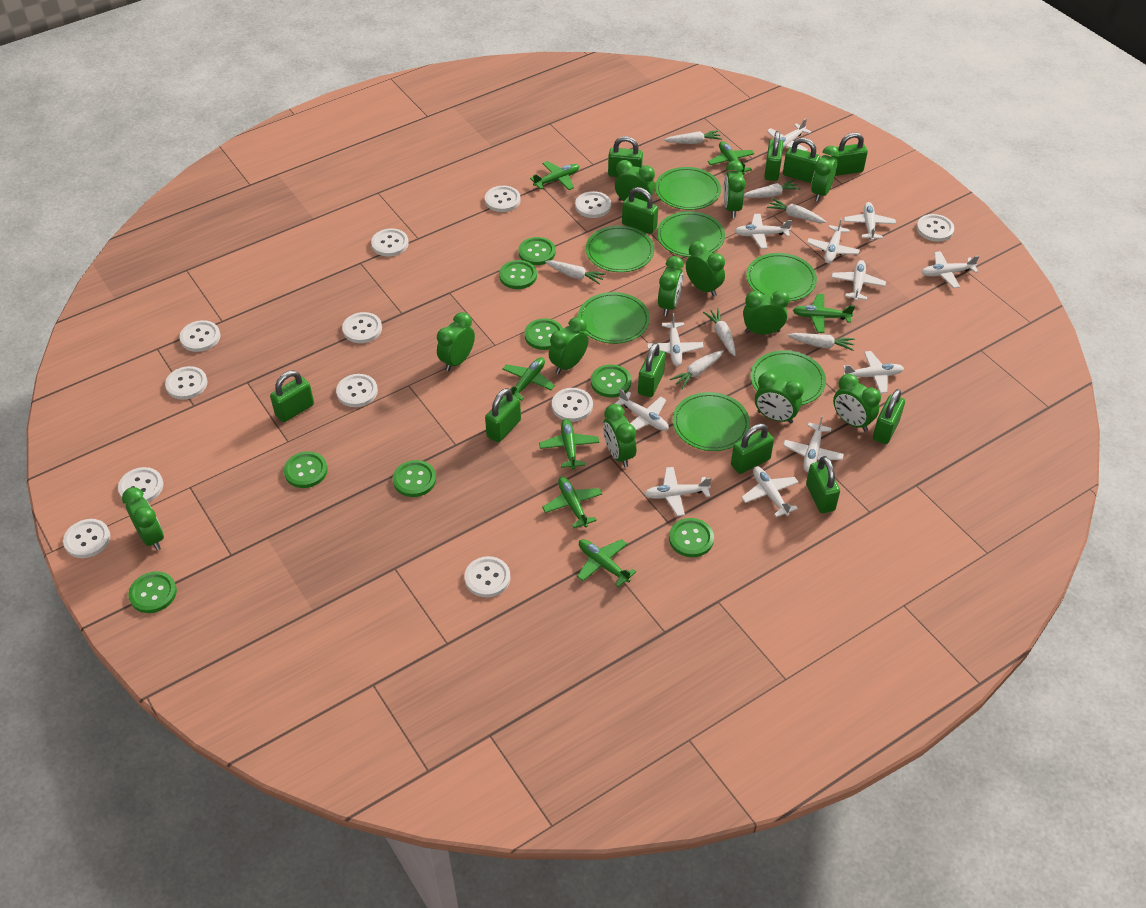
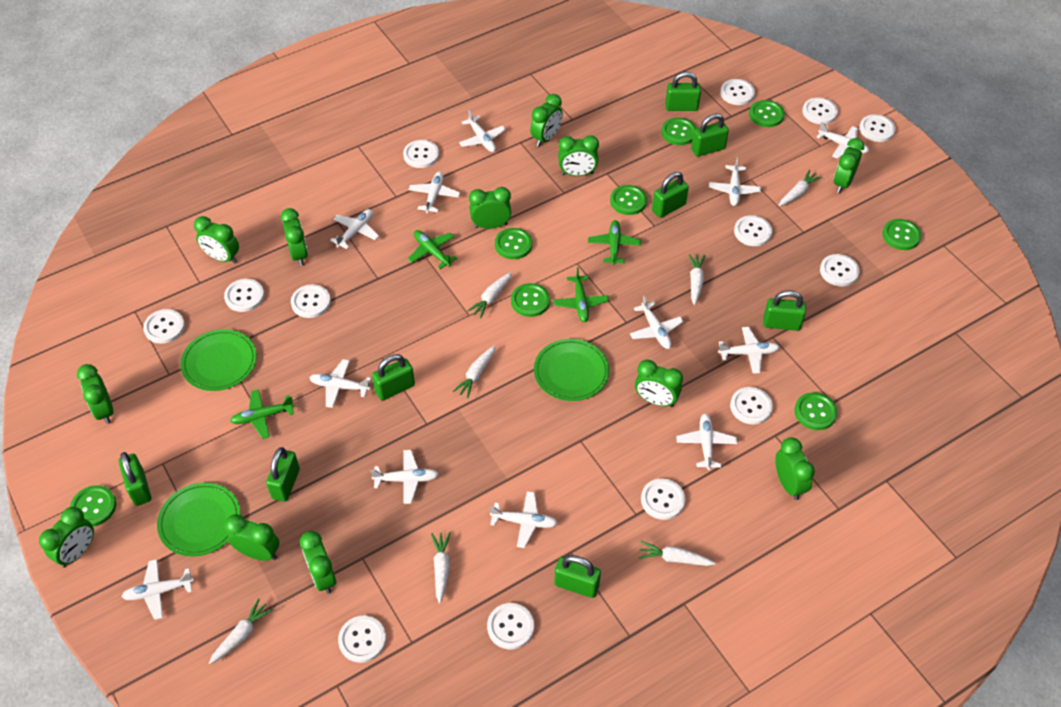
green padlock: [270,371,314,422] [485,388,521,442] [608,136,643,177] [622,187,658,234] [638,343,666,397] [731,423,774,474] [764,131,783,181] [783,138,820,183] [806,456,840,513] [831,132,868,176] [873,389,905,444] = 11 -> [119,452,151,506] [266,447,300,502] [372,354,415,401] [554,555,601,598] [652,172,689,218] [665,72,701,111] [691,114,729,157] [763,290,806,331] = 8
green plane: [503,357,555,401] [530,161,579,190] [539,419,599,470] [542,476,602,528] [577,539,636,587] [708,141,755,175] [793,294,855,333] = 7 -> [230,389,294,439] [408,230,457,269] [553,267,609,322] [588,220,641,265] = 4
green plate: [578,292,650,344] [586,225,654,272] [655,167,721,210] [657,211,725,257] [673,392,750,451] [746,253,817,301] [750,350,826,405] = 7 -> [157,483,241,557] [180,329,257,391] [534,339,609,401] = 3
white button: [63,519,111,558] [118,467,163,502] [165,366,207,400] [180,320,220,352] [336,374,378,407] [342,312,382,343] [371,228,409,257] [464,556,511,597] [485,186,521,212] [552,388,593,422] [575,191,611,218] [917,214,954,242] = 12 -> [143,309,185,344] [224,279,264,312] [291,284,331,318] [338,616,386,663] [403,140,439,168] [487,603,534,649] [641,478,685,520] [720,79,755,105] [730,387,773,425] [734,215,772,246] [802,97,838,124] [820,254,860,287] [859,114,896,142] = 13

